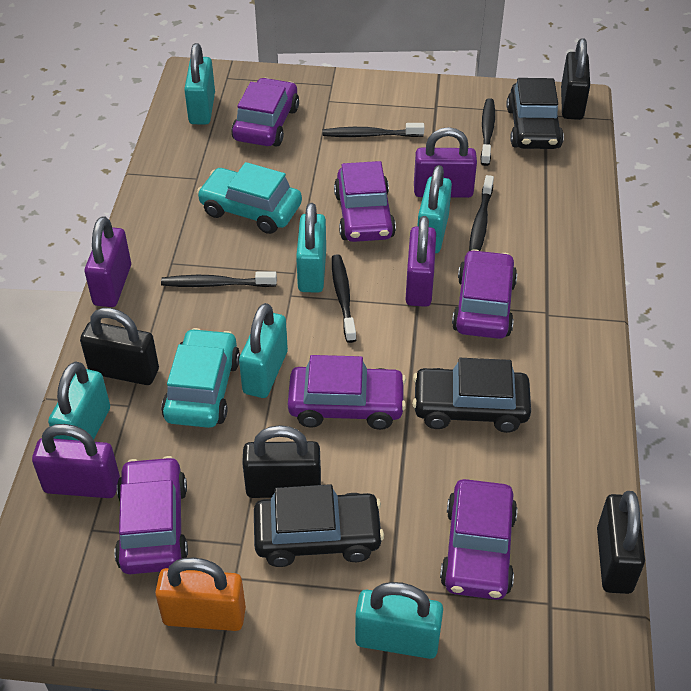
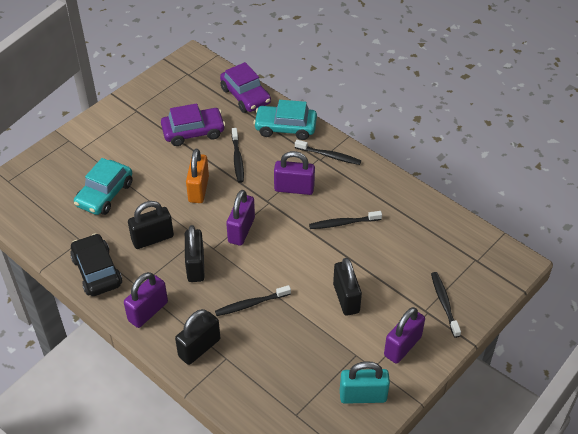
black car: [254,484,384,567] [412,358,531,433] [507,78,564,149] = 3 -> [70,233,122,296] = 1
purple car: [114,456,188,574] [232,78,299,147] [288,355,406,430] [334,161,396,242] [440,479,518,600] [452,249,517,339] = 6 -> [161,103,225,146] [220,62,271,113] = 2
turquoise padlock: [48,361,110,440] [184,43,215,124] [239,303,288,398] [296,203,326,293] [355,582,443,659] [417,165,452,253] = 6 -> [340,361,390,404] = 1

